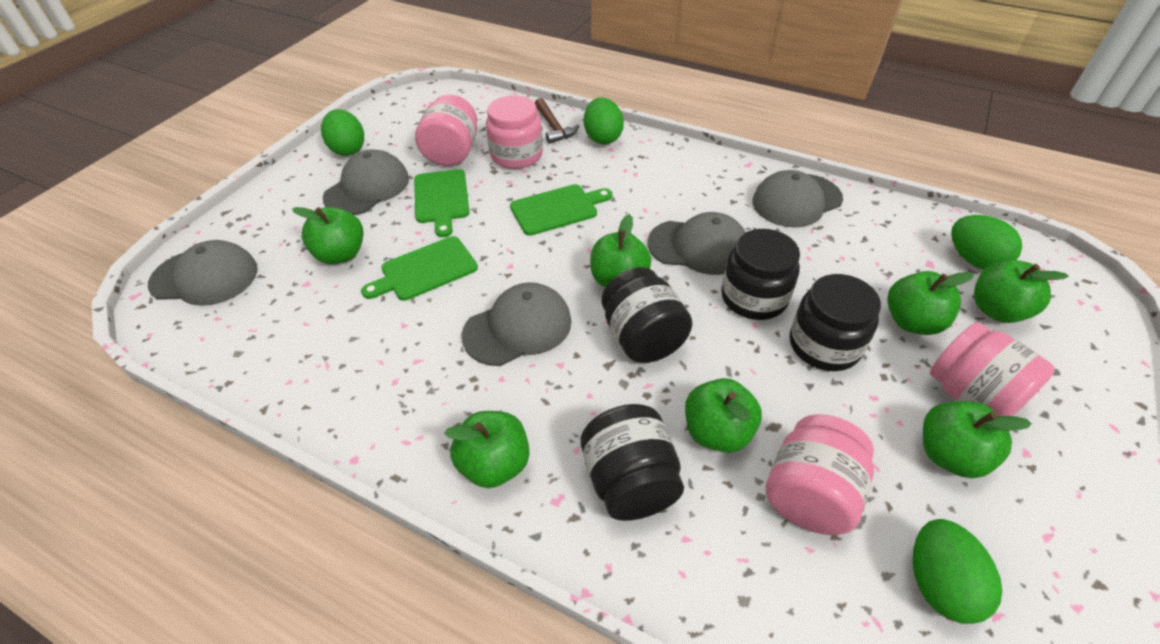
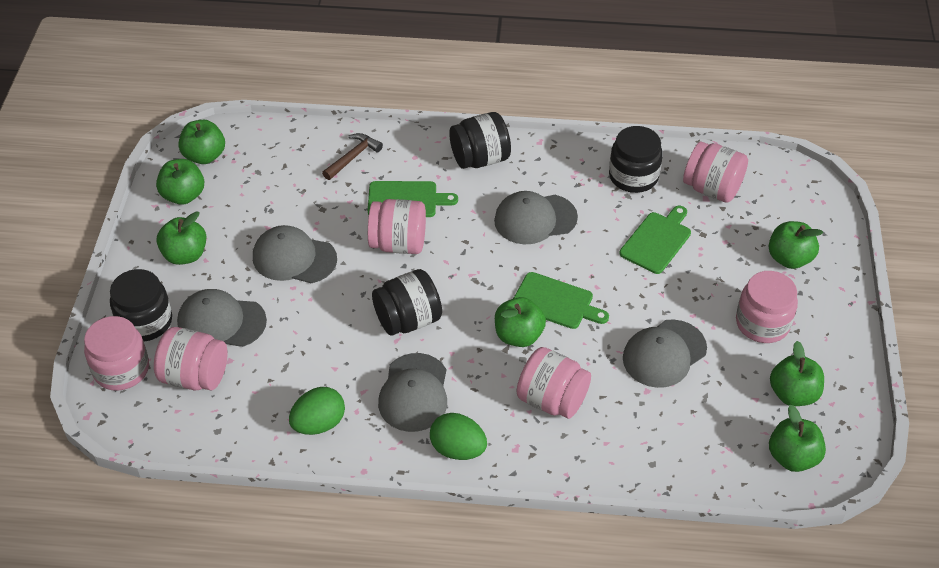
green egg: [321,109,364,156] [584,97,624,144] [913,519,1002,624] [951,215,1022,270] = 4 -> [289,387,345,435] [430,413,487,460] = 2
pink jar: [415,94,477,166] [486,95,543,169] [766,414,874,535] [930,322,1055,416] = 4 -> [84,316,149,391] [154,327,228,390] [368,199,426,254] [517,347,591,419] [683,141,748,203] [736,271,798,343] = 6

